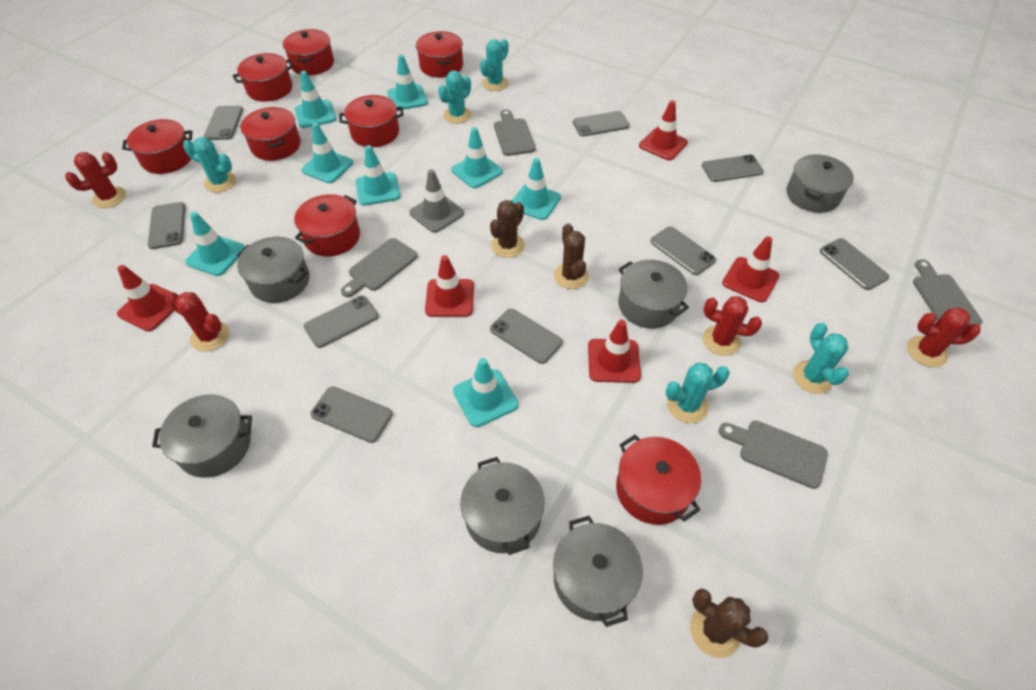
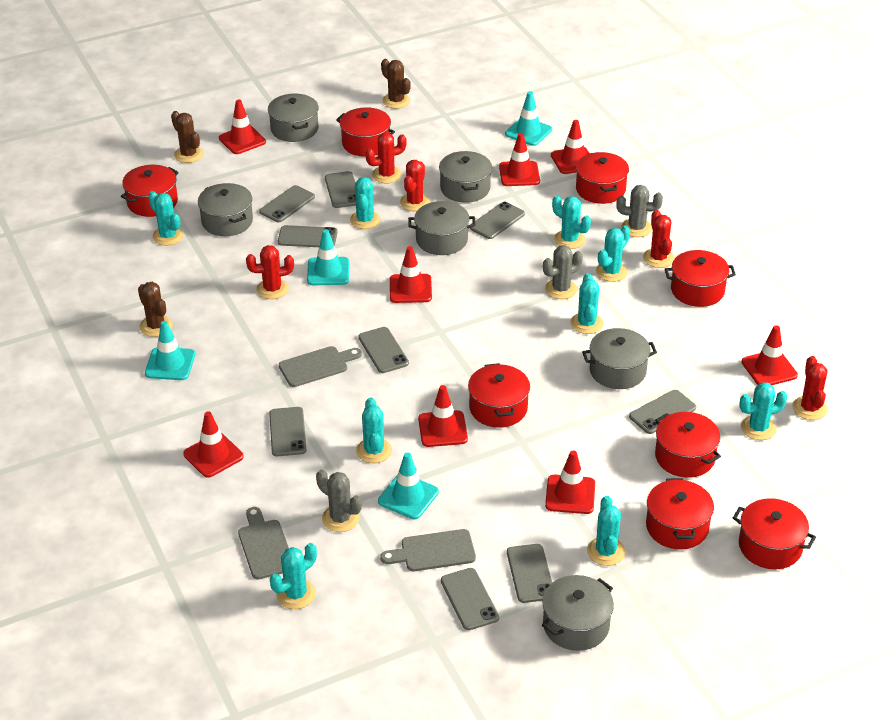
grey cactus: none = 0 -> [316,470,362,532] [543,245,583,299] [616,185,663,237] = 3
grey cutting board: [341,238,418,297] [494,109,536,156] [719,421,828,489] [913,259,983,325] = 4 -> [238,507,289,580] [279,346,362,387] [380,529,476,571] = 3
grey traffic cone: [409,169,464,233] = 1 -> none = 0
red cactus: [65,152,126,208] [166,292,229,352] [703,296,762,356] [907,307,981,367] = 4 -> [246,245,294,299] [365,133,407,183] [400,160,430,211] [643,210,675,268] [792,356,828,420] = 5
red traffic cone: [117,265,174,331] [425,255,474,317] [588,320,641,383] [639,100,688,160] [722,236,780,302] = 5 -> [183,411,244,478] [219,99,266,154] [390,246,432,303] [418,385,468,447] [499,133,540,186] [545,450,595,514] [551,120,589,174] [741,325,798,385] = 8
turquoise cactus: [183,137,236,192] [438,71,471,124] [480,39,509,91] [666,363,730,423] [793,323,849,394] = 5 -> [148,191,184,246] [270,543,317,609] [350,177,381,229] [356,397,392,463] [552,196,591,249] [570,273,603,334] [587,496,625,566] [596,225,630,282] [739,382,787,440] = 9
turquoise traffic cone: [185,212,245,276] [295,71,336,128] [301,123,353,183] [356,145,400,206] [387,55,428,111] [451,127,503,188] [453,358,518,427] [512,158,561,220] = 8 -> [145,321,195,380] [307,229,349,285] [378,452,439,519] [505,91,552,146] = 4

